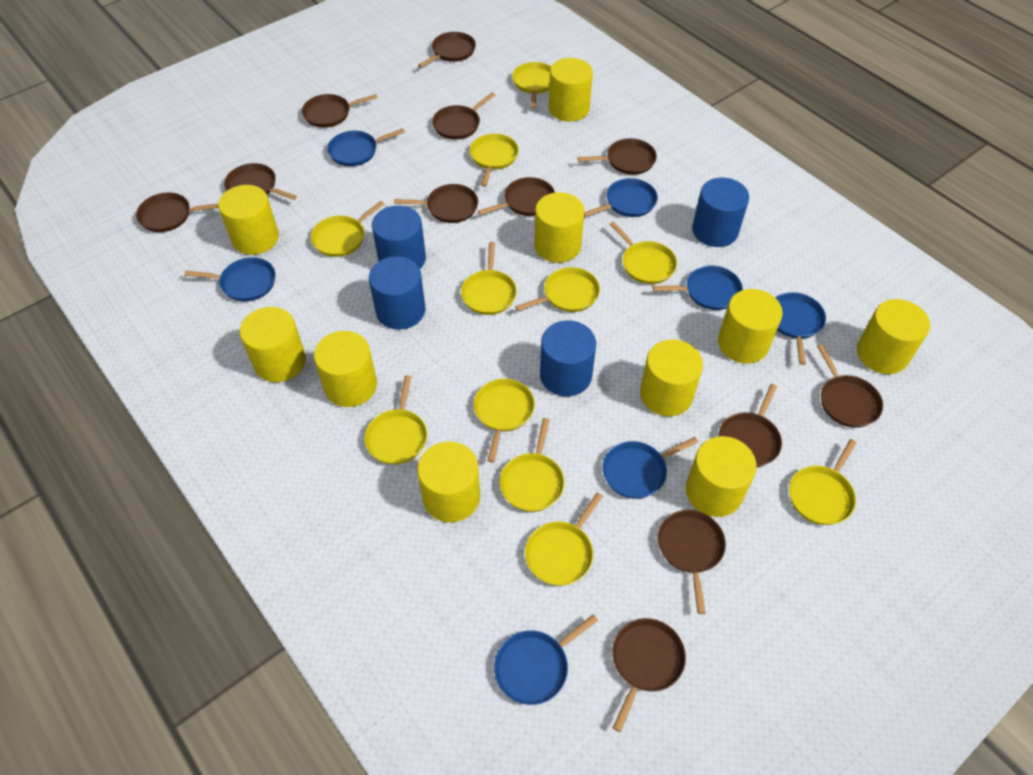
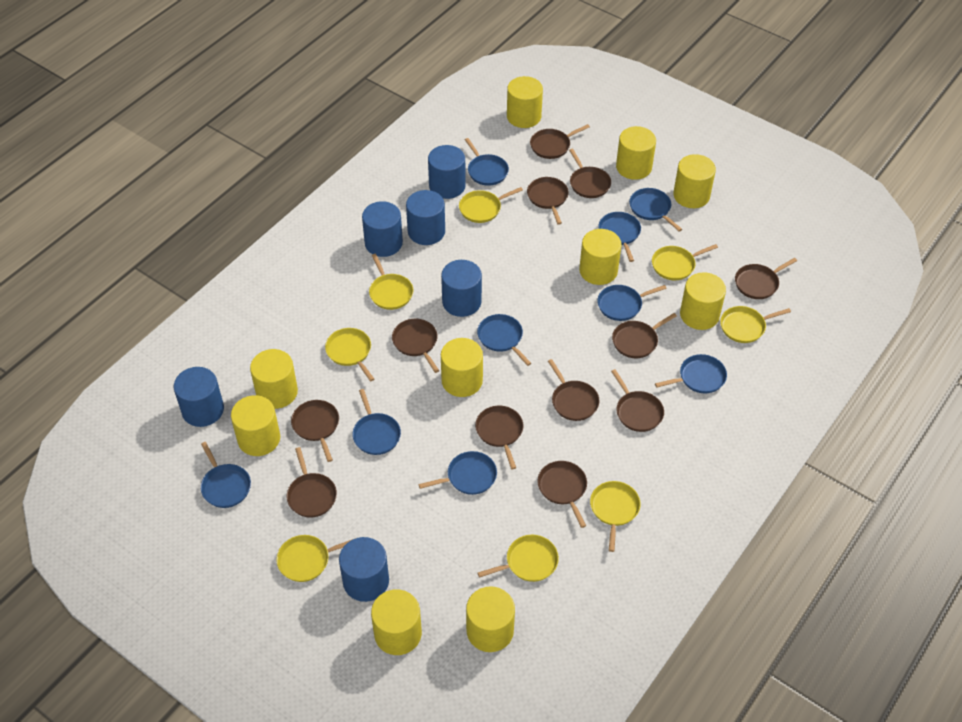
blue cylinder: [369,256,425,330] [372,205,426,269] [540,320,596,396] [692,177,749,247] = 4 -> [174,367,224,427] [339,537,389,602] [362,201,403,257] [406,190,445,245] [428,145,466,199] [441,260,482,317] = 6
blue pan: [184,257,276,302] [327,129,405,166] [494,614,598,705] [584,178,658,217] [602,437,698,499] [653,266,743,310] [775,292,826,365] = 7 -> [201,442,251,508] [352,389,401,455] [418,451,497,495] [465,138,509,186] [477,314,531,366] [597,285,667,321] [598,212,641,262] [629,188,682,232] [655,354,727,393] = 9
yellow pan: [311,201,384,257] [364,375,427,465] [461,242,517,315] [470,134,519,187] [474,378,535,462] [500,418,565,512] [512,62,551,108] [515,267,600,312] [525,493,603,586] [609,221,677,284] [789,439,857,525] = 11 -> [277,535,356,582] [325,328,374,382] [369,254,413,310] [459,187,523,223] [477,535,559,582] [590,481,641,552] [652,244,718,280] [720,306,791,343] = 8

